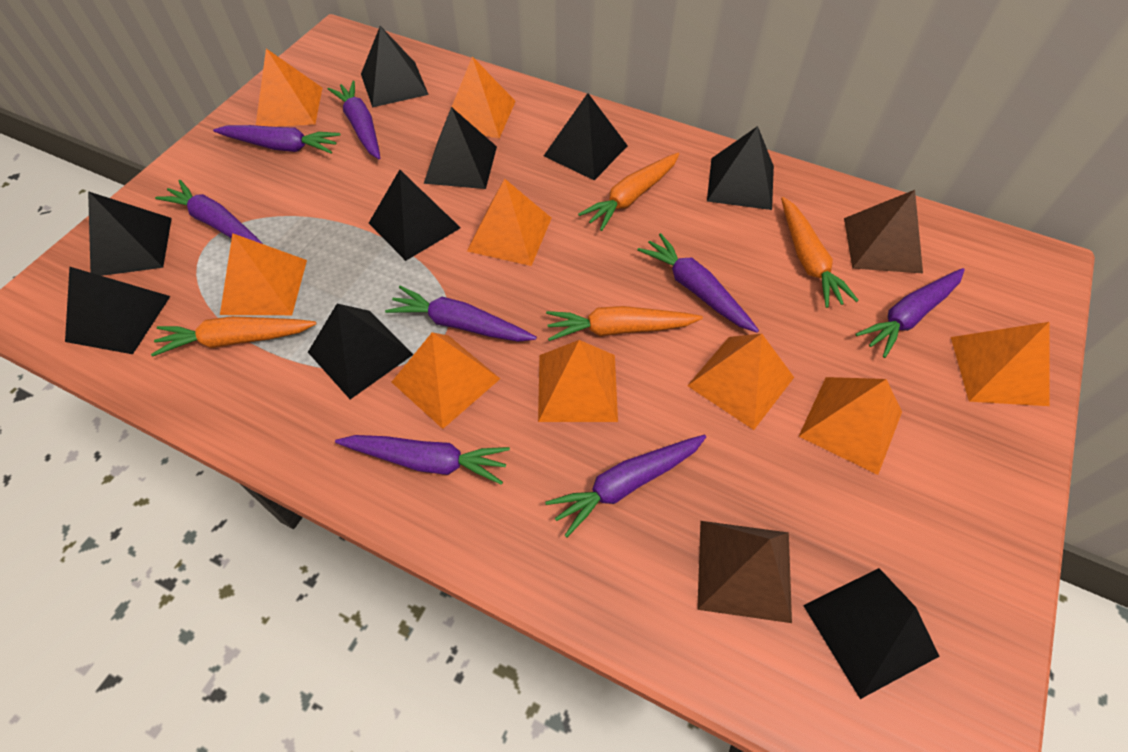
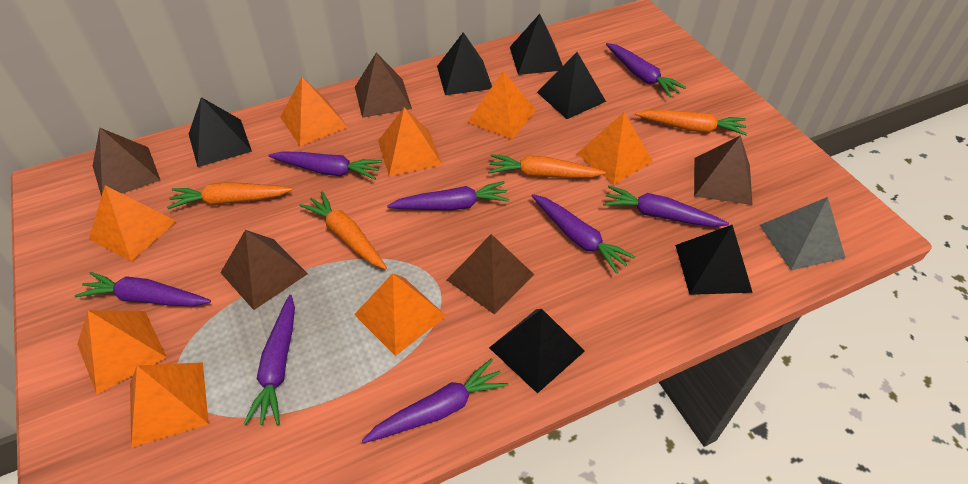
black pyramid: [65,267,170,354] [88,191,172,276] [308,304,413,399] [361,26,429,107] [369,170,461,261] [424,107,497,189] [544,93,628,181] [707,126,774,210] [803,568,940,699] = 9 -> [189,97,252,167] [437,32,492,95] [489,309,585,394] [510,14,563,75] [537,52,606,119] [675,225,753,295] = 6
brown pyramid: [697,521,792,623] [844,190,923,273] = 2 -> [93,128,160,196] [220,230,308,310] [355,53,412,118] [447,234,535,315] [694,135,752,205] = 5
grey pyramid: none = 0 -> [760,197,845,270] = 1
orange pyramid: [220,233,307,315] [256,49,322,127] [392,332,500,429] [452,56,516,138] [467,178,552,266] [538,340,618,422] [687,333,794,430] [799,377,902,475] [951,322,1049,406] = 9 -> [77,310,167,394] [89,186,176,262] [130,362,209,448] [280,77,348,146] [354,273,446,356] [378,107,442,176] [468,71,536,139] [577,112,653,184] = 8

